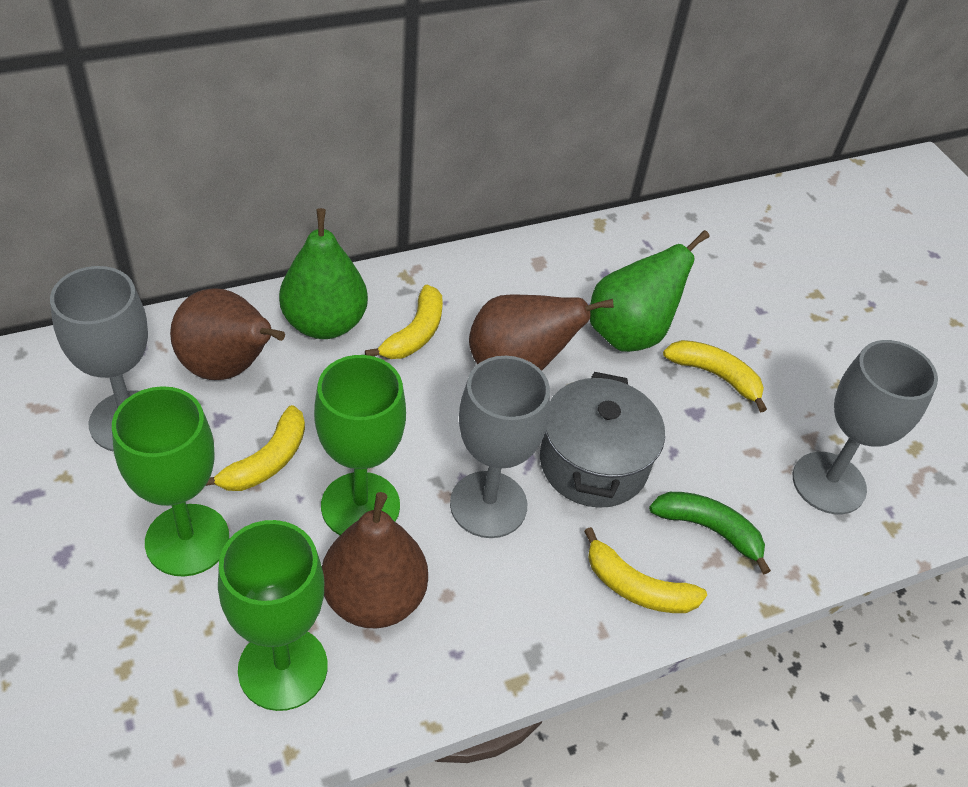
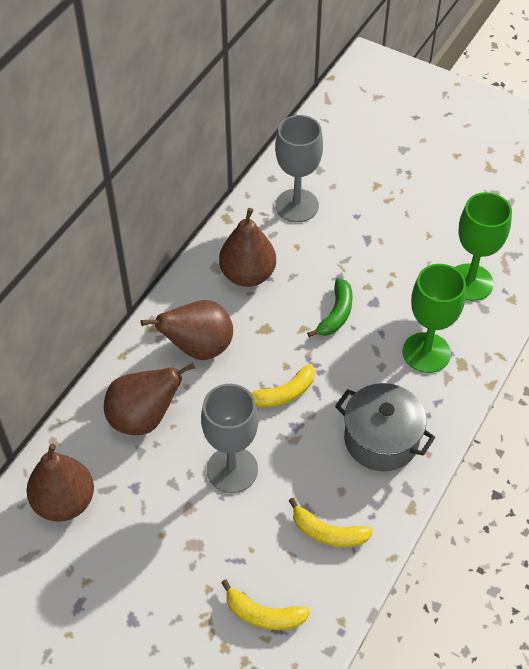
brown pear: [170,288,285,380] [322,492,428,629] [469,294,614,371] = 3 -> [27,444,94,522] [104,363,195,435] [141,300,233,360] [219,208,276,287] = 4
green goblet: [112,386,229,577] [218,520,328,711] [314,355,406,535] = 3 -> [403,264,466,373] [454,192,512,301] = 2
green pear: [279,208,368,339] [590,230,710,352] = 2 -> none = 0
grey goblet: [50,266,148,452] [450,356,550,538] [793,340,938,514] = 3 -> [201,384,258,493] [275,115,323,222] = 2
yellow banana: [205,405,305,491] [365,284,443,359] [584,527,707,613] [663,340,767,412] = 4 -> [221,579,310,630] [250,364,315,407] [289,498,373,547] = 3

